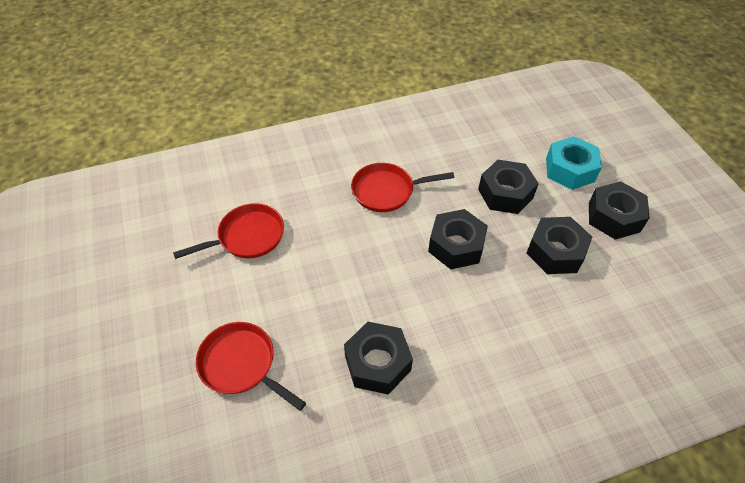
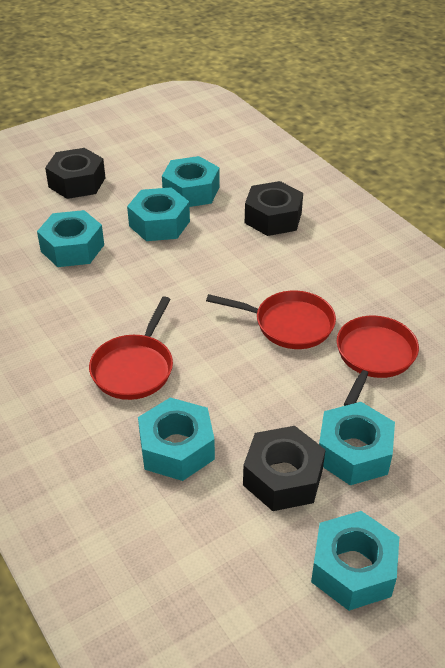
black nut: [344,322,413,395] [428,209,488,270] [478,160,539,214] [527,217,592,274] [589,181,650,240] = 5 -> [45,148,105,199] [243,426,325,511] [245,181,303,236] = 3
turquoise nut: [546,136,602,190] = 1 -> [37,210,104,267] [127,187,190,241] [138,397,215,481] [162,156,220,207] [311,511,399,611] [319,402,395,485] = 6

